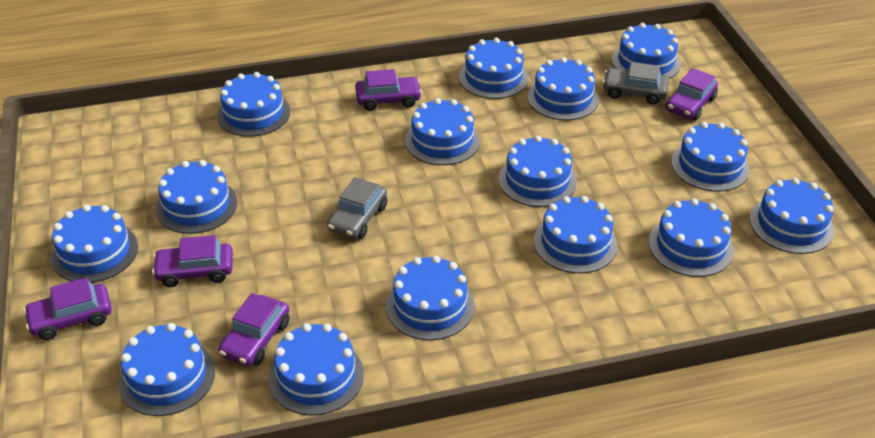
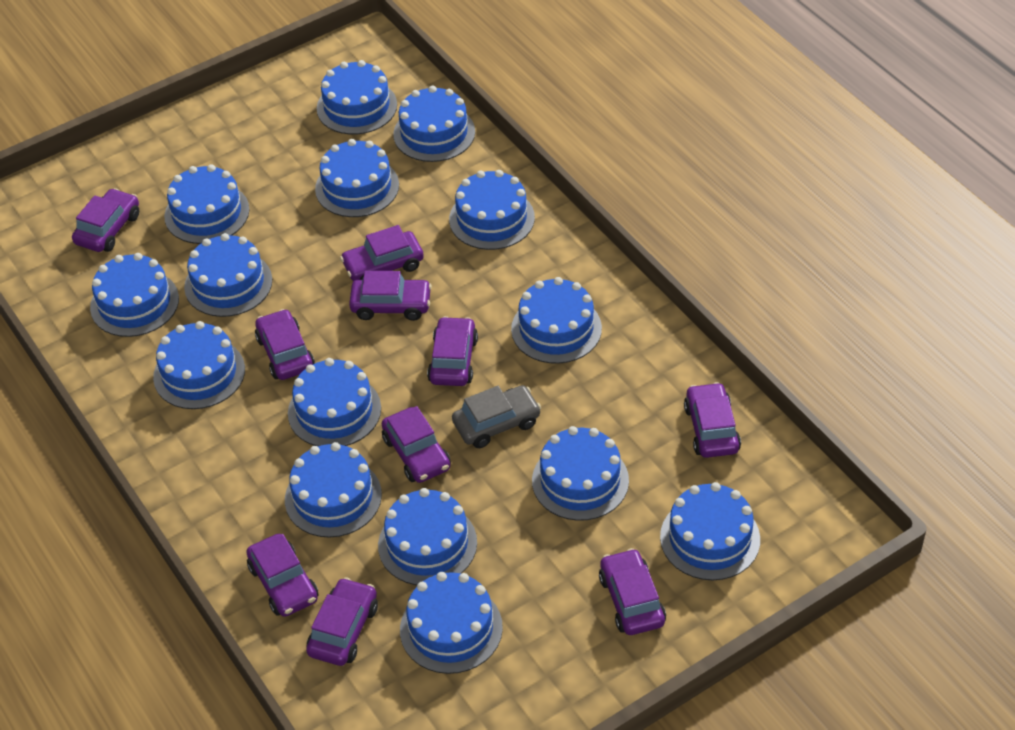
grey car: [327,177,387,239] [602,62,669,104] = 2 -> [452,385,541,448] = 1
purple car: [23,277,112,340] [152,235,233,287] [218,293,290,366] [355,69,422,111] [665,68,718,120] = 5 -> [72,188,139,252] [246,534,319,617] [255,309,315,380] [306,577,378,666] [340,225,424,281] [349,271,432,321] [382,406,451,483] [427,316,478,386] [599,548,666,635] [684,382,741,458] = 10

